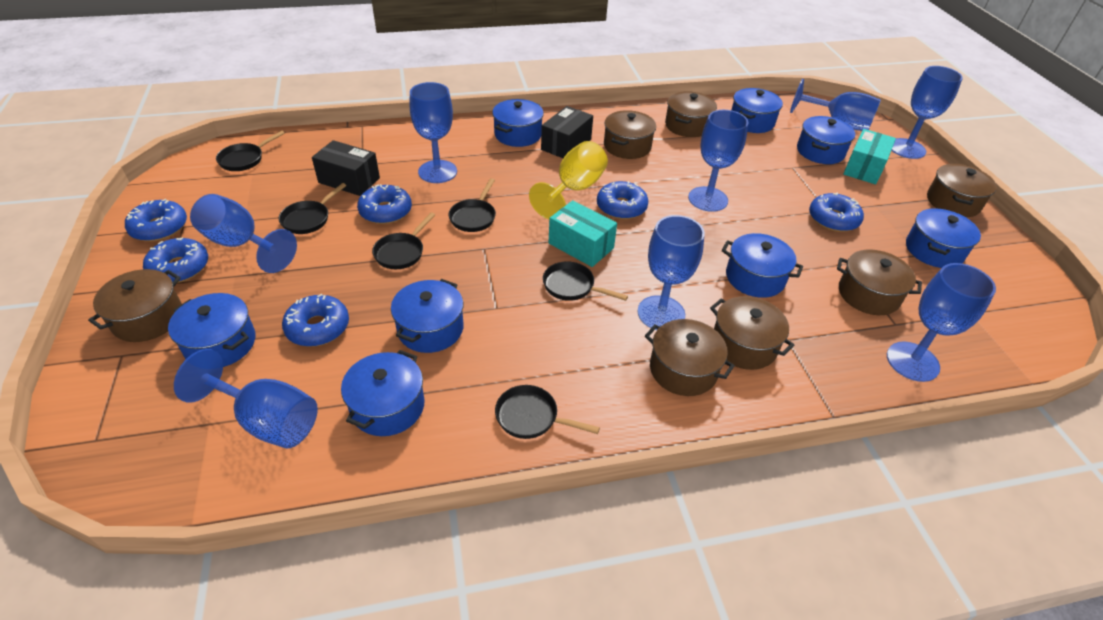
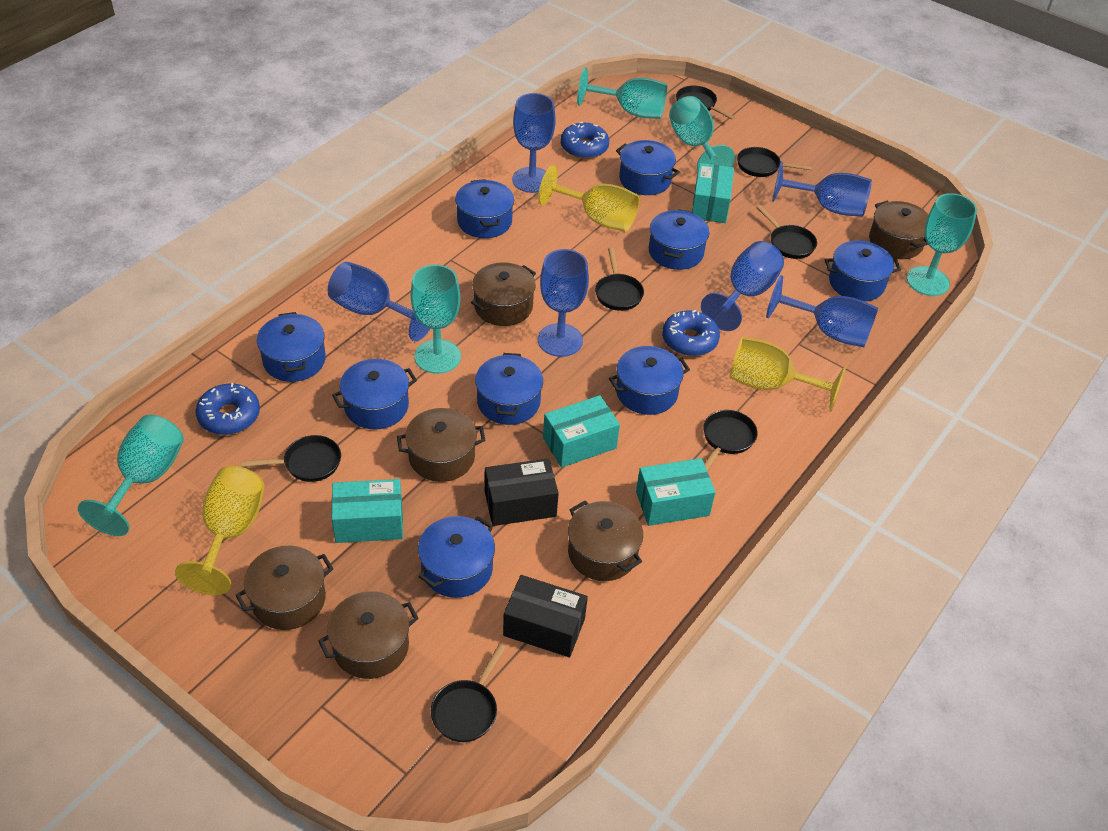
black pan: [216,131,285,171] [279,183,346,234] [372,212,435,269] [448,178,496,232] [495,385,600,439] [543,261,628,301] = 6 -> [242,435,341,482] [431,644,506,742] [595,248,644,311] [676,86,735,120] [703,410,758,471] [737,147,812,177] [756,205,817,259] = 7
blue donut: [125,199,187,242] [143,237,208,283] [282,293,349,347] [357,184,412,224] [597,181,648,219] [809,193,864,232] = 6 -> [196,383,260,435] [560,122,609,159] [662,310,720,356] = 3
blue goblet: [174,349,318,448] [190,194,297,273] [410,82,457,183] [637,215,705,330] [688,110,748,212] [790,79,881,131] [887,263,996,382] [891,66,963,159] = 8 -> [328,262,431,341] [512,93,556,193] [538,249,589,357] [701,241,784,331] [766,275,878,347] [772,161,872,217] = 6
blue pot: [168,293,255,367] [341,350,425,436] [391,279,463,353] [492,99,544,147] [722,233,803,298] [732,88,783,133] [797,116,855,164] [906,208,981,268] = 8 -> [257,312,326,382] [332,359,417,429] [418,516,495,598] [455,179,514,238] [475,353,543,425] [609,346,690,415] [616,140,680,195] [649,209,709,270] [825,241,901,301] = 9
brown pot: [88,269,182,342] [604,110,656,159] [645,319,735,396] [665,91,717,137] [710,296,795,370] [837,250,922,315] [927,164,997,217] = 7 -> [235,546,333,630] [318,591,419,679] [397,408,486,482] [471,262,536,326] [568,501,643,581] [869,201,929,259] = 6
turquoise box: [548,200,617,267] [843,129,896,184] = 2 -> [332,479,403,543] [543,395,620,468] [636,458,715,526] [692,163,734,223] = 4
turquoise goblet: none = 0 -> [78,415,184,536] [411,264,461,374] [577,67,668,119] [669,96,735,170] [907,193,977,296] = 5
yellow goblet: [529,141,608,219] = 1 -> [175,466,265,595] [538,165,639,232] [729,337,847,412] = 3

